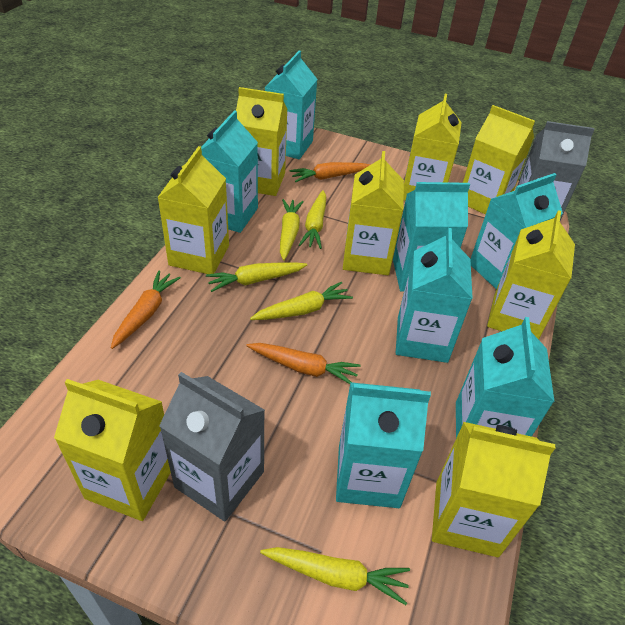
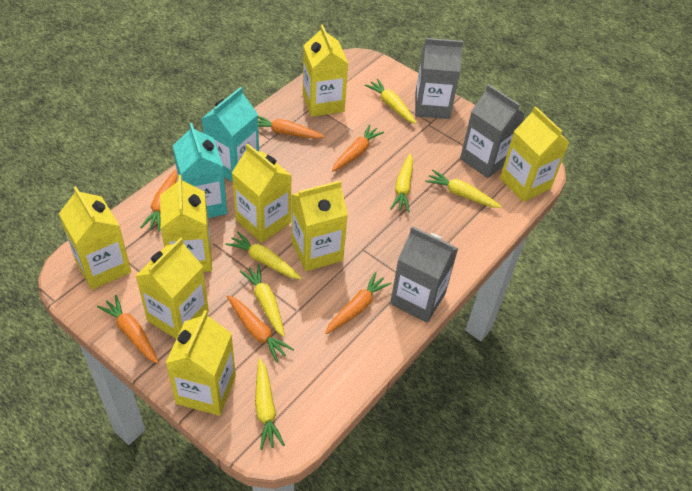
grey carton: [159,372,265,522] [517,121,595,220] = 2 -> [390,226,458,323] [415,38,464,119] [460,84,525,178] = 3
orange carrot: [111,270,181,349] [246,343,361,384] [290,162,371,182] = 3 -> [97,295,159,364] [140,169,178,232] [227,295,294,362] [258,116,325,139] [325,272,392,334] [332,124,384,172] = 6
turquoise carton: [201,110,258,233] [265,50,317,159] [336,382,431,508] [393,182,470,292] [396,228,473,363] [456,317,555,438] [470,173,563,290] = 7 -> [173,123,227,218] [201,87,259,182] = 2
yellow carrot: [206,262,307,292] [250,282,353,320] [260,547,410,605] [280,199,304,261] [299,190,326,249] = 5 -> [225,231,302,279] [240,264,285,337] [255,358,285,450] [365,79,417,124] [390,153,413,213] [425,170,502,208] = 6

